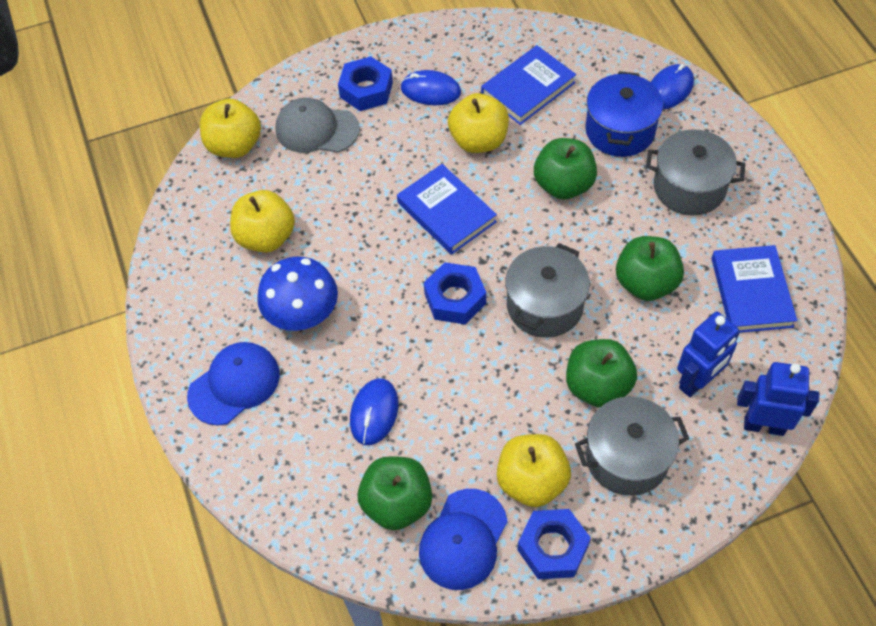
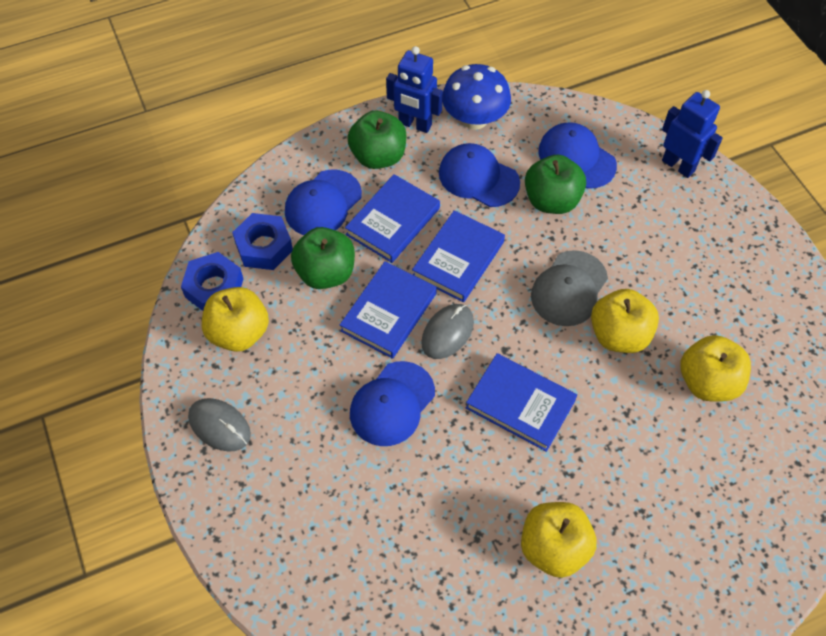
blue book: [397,164,497,255] [481,45,576,125] [711,245,797,333] = 3 -> [340,261,437,359] [345,174,440,263] [412,210,505,303] [466,353,577,452] = 4
blue cap: [187,342,280,426] [419,489,507,590] = 2 -> [285,170,362,235] [350,361,435,446] [439,143,520,207] [538,122,617,189] = 4
blue mouse: [350,378,398,445] [401,70,461,105] [651,64,694,109] = 3 -> none = 0
blue nut: [338,56,393,111] [424,262,486,325] [517,509,591,579] = 3 -> [181,252,243,311] [232,213,293,270] = 2
blue pot: [585,71,663,157] = 1 -> none = 0
green apple: [358,456,432,530] [534,138,597,200] [566,339,637,408] [616,236,684,301] = 4 -> [291,227,355,289] [347,111,406,169] [525,155,586,214] = 3
grey mouse: none = 0 -> [188,398,251,452] [421,304,474,359] = 2
grey pot: [505,243,590,338] [575,396,689,496] [646,129,745,216] = 3 -> none = 0

